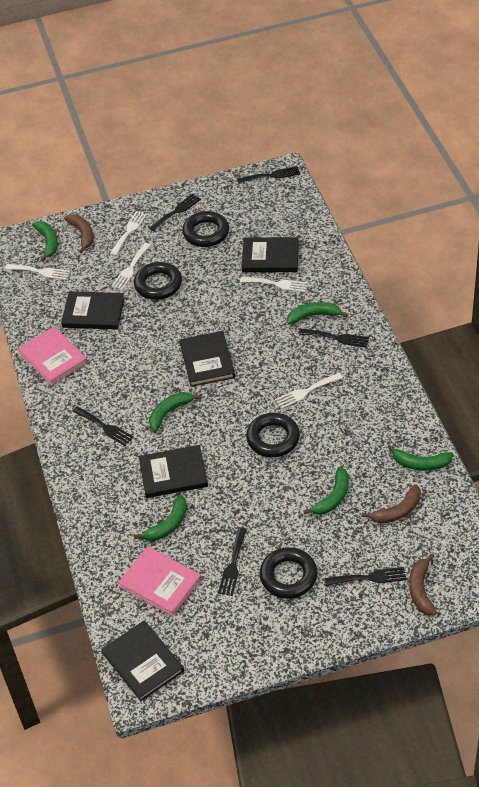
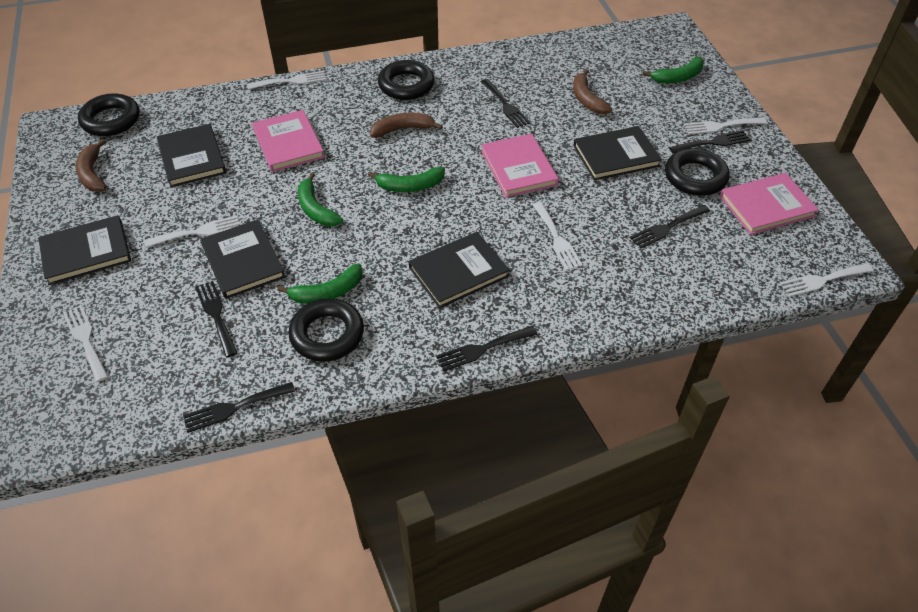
green banana: [32,221,58,262] [134,495,187,541] [149,392,201,432] [287,302,348,325] [303,467,349,515] [387,444,453,471] = 6 -> [278,264,363,304] [298,173,343,226] [368,167,445,192] [642,57,704,84] = 4
pink book: [18,327,88,386] [118,546,202,617] = 2 -> [252,110,325,172] [481,134,559,198] [720,173,819,235] = 3
white fork: [5,264,70,280] [110,211,147,256] [112,243,151,290] [240,277,308,292] [275,373,343,409] = 5 -> [63,305,108,382] [144,216,240,248] [247,71,327,90] [533,202,583,270] [684,118,767,135] [780,263,874,297] = 6

